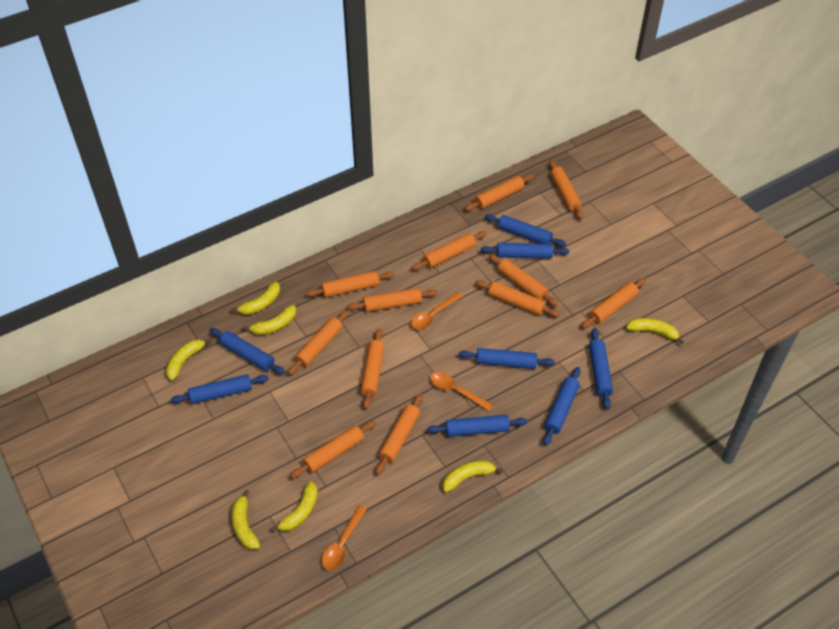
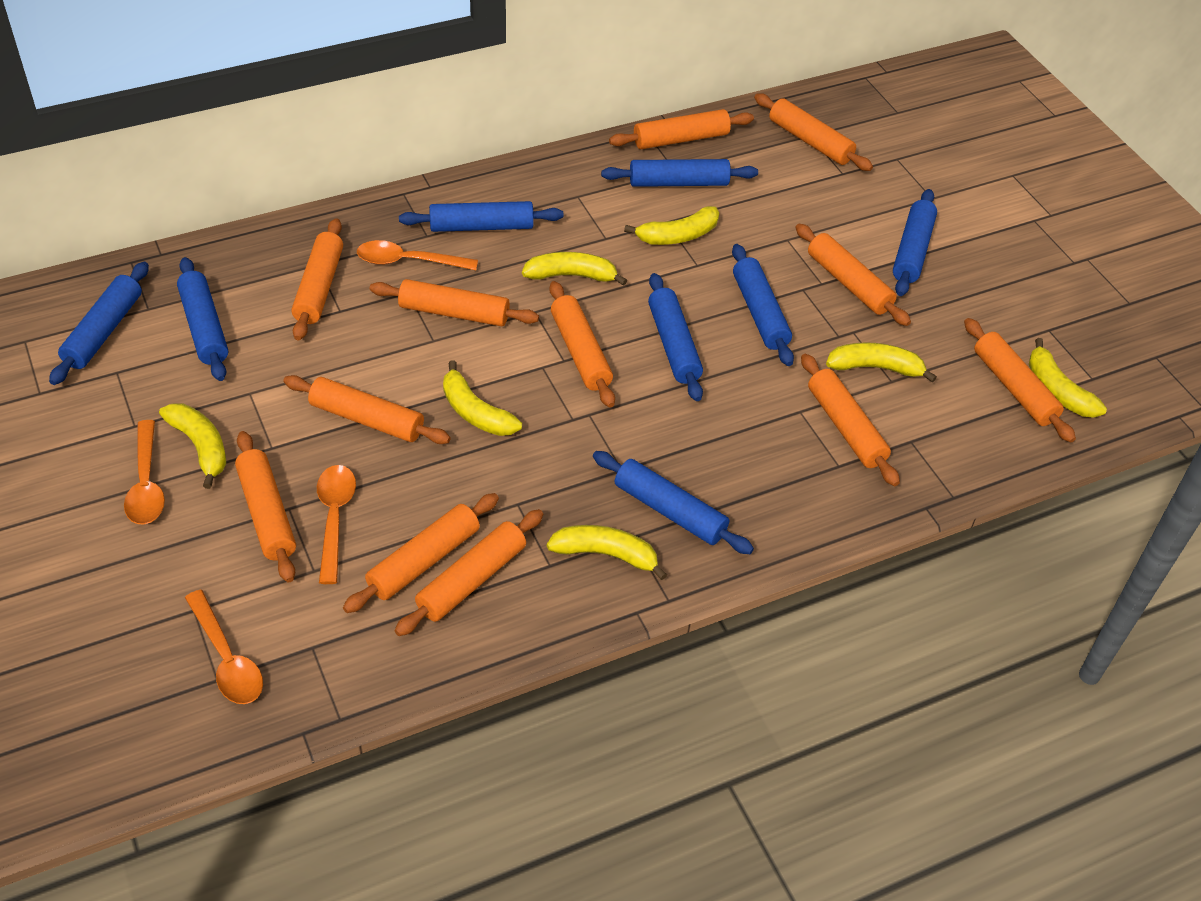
orange spoon: [321,505,367,571] [410,292,463,330] [430,372,493,411] = 3 -> [124,420,165,524] [185,590,263,704] [317,465,356,584] [357,240,478,270] = 4

